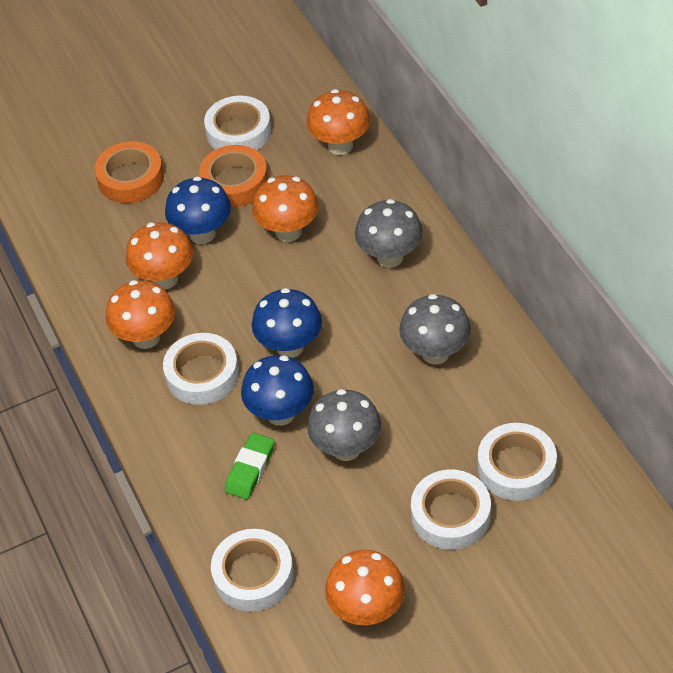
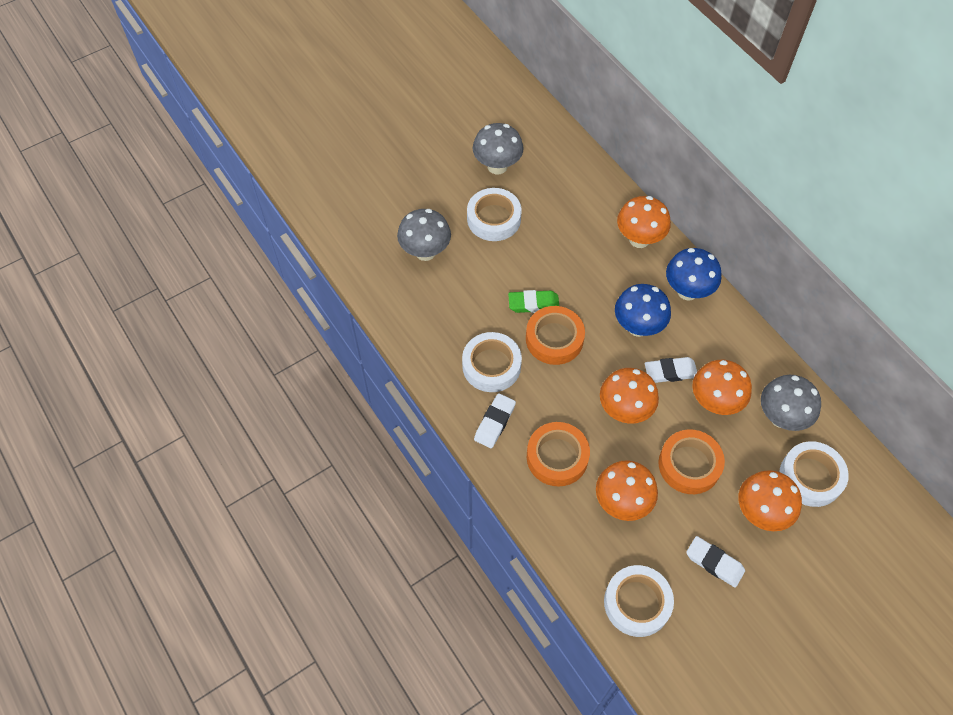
blue mushroom: [165,176,231,244] [241,355,314,426] [252,288,322,358] = 3 -> [615,284,671,337] [666,248,721,300] = 2
orange tape: [95,141,164,203] [199,145,268,207] = 2 -> [526,306,585,365] [527,422,590,487] [658,429,725,494] = 3
white eraser: none = 0 -> [474,393,516,448] [645,357,697,383] [686,536,745,588] = 3
white tape: [163,333,239,405] [204,96,271,150] [211,529,294,612] [411,469,491,550] [478,423,557,501] = 5 -> [462,332,522,392] [467,188,522,241] [604,565,674,637] [780,441,849,507] = 4

